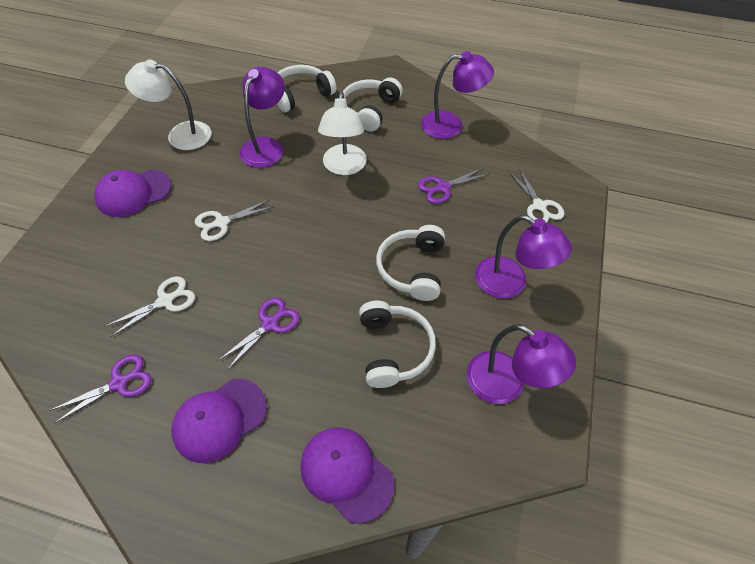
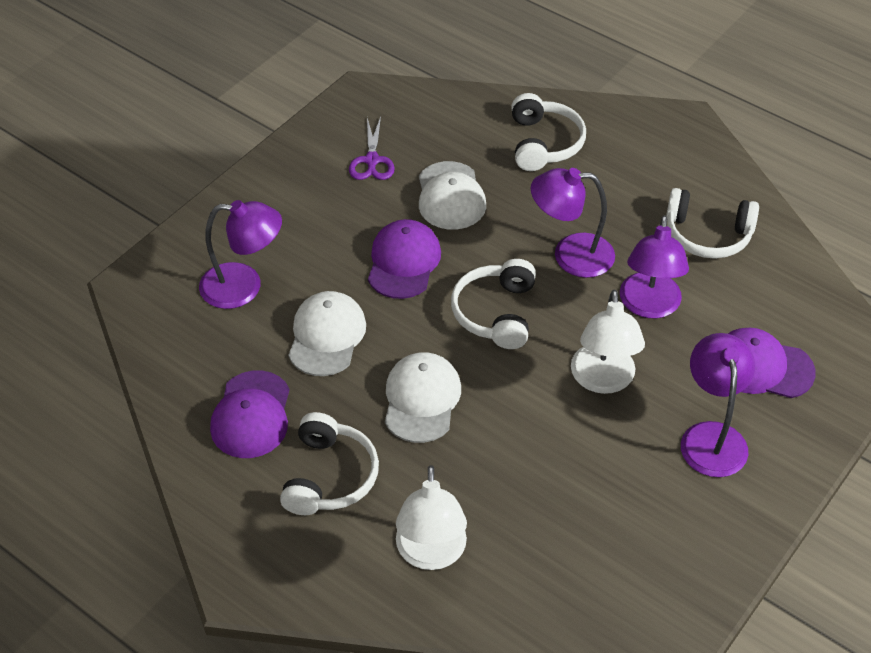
purple scissors: [49,355,152,424] [218,298,300,370] [418,168,489,204] = 3 -> [349,117,395,180] = 1
white cap: none = 0 -> [288,291,366,376] [385,353,461,443] [419,161,486,230] = 3
white scissors: [105,276,195,337] [195,200,274,241] [509,168,564,223] = 3 -> none = 0

